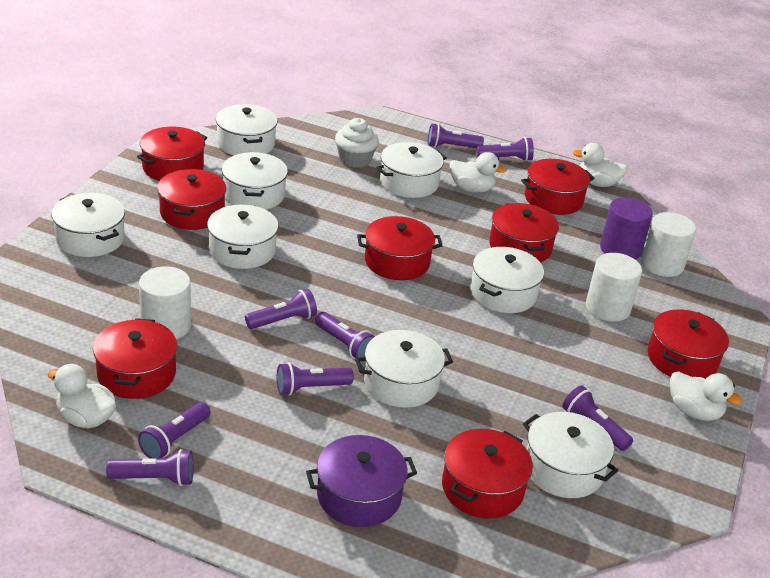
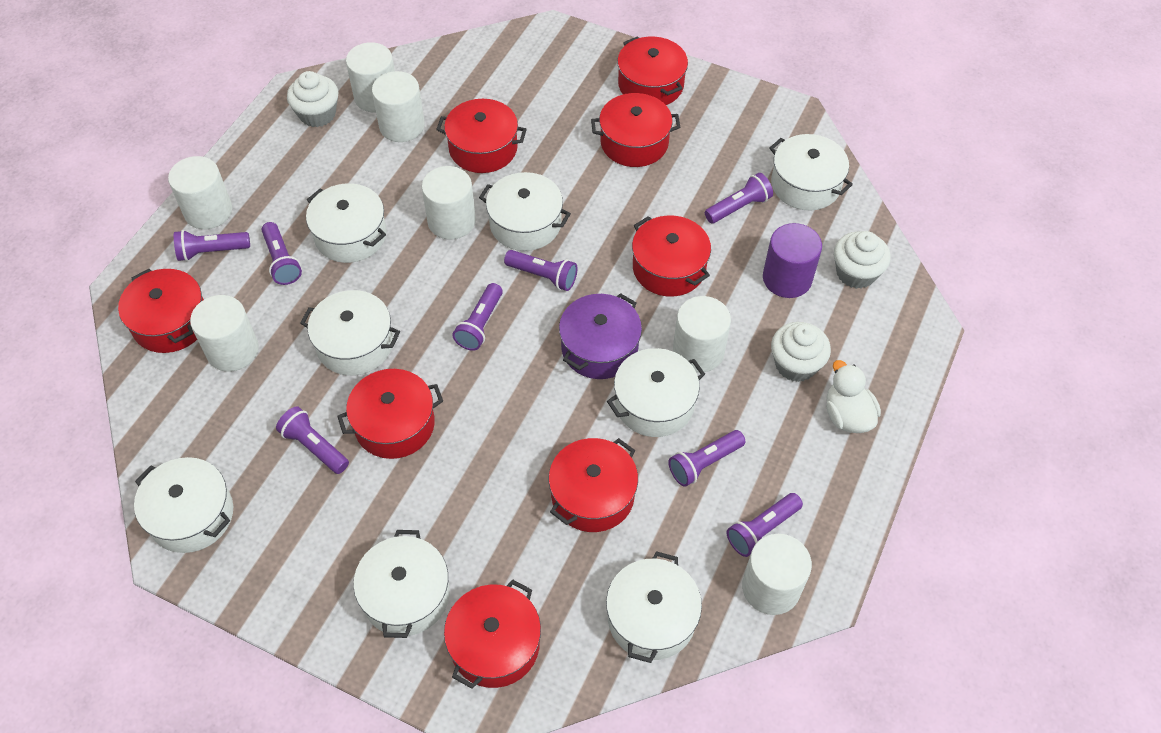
white cupcake: [335,118,379,168] = 1 -> [287,71,338,127] [771,322,831,382] [834,231,891,289] = 3
white cylinder: [139,266,191,340] [586,253,642,322] [642,212,696,277] = 3 -> [168,156,232,229] [190,295,259,372] [346,42,395,113] [372,71,425,142] [422,166,476,239] [673,296,731,372] [742,534,812,615] = 7
white duck: [48,364,116,429] [450,152,507,193] [573,143,628,187] [670,371,742,421] = 4 -> [826,360,881,433] = 1

